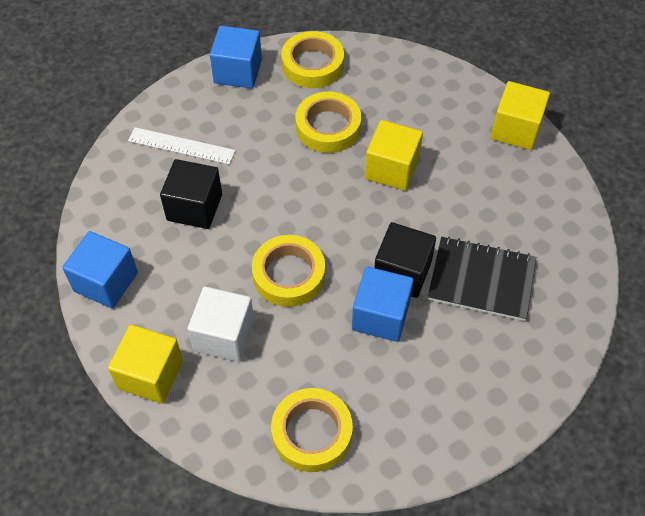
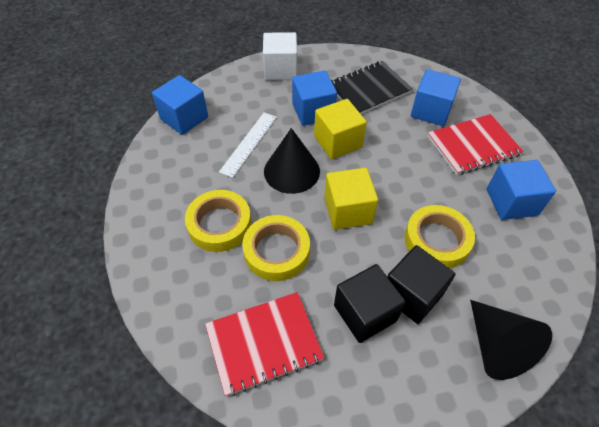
black cone: none = 0 -> [264,128,320,194] [470,300,552,380] = 2
blue cube: [62,231,138,309] [210,26,262,89] [352,267,414,342] = 3 -> [152,75,208,135] [292,70,337,126] [411,69,461,126] [486,160,556,220] = 4
red notebook: none = 0 -> [205,292,324,396] [428,114,524,175] = 2
yellow cube: [108,325,183,404] [365,120,423,191] [491,81,550,150] = 3 -> [314,99,367,159] [325,168,378,230] = 2
yellow tape: [252,235,325,307] [271,388,353,472] [281,31,344,88] [295,92,361,153] = 4 -> [185,190,251,252] [242,215,310,281] [405,205,475,268] = 3

